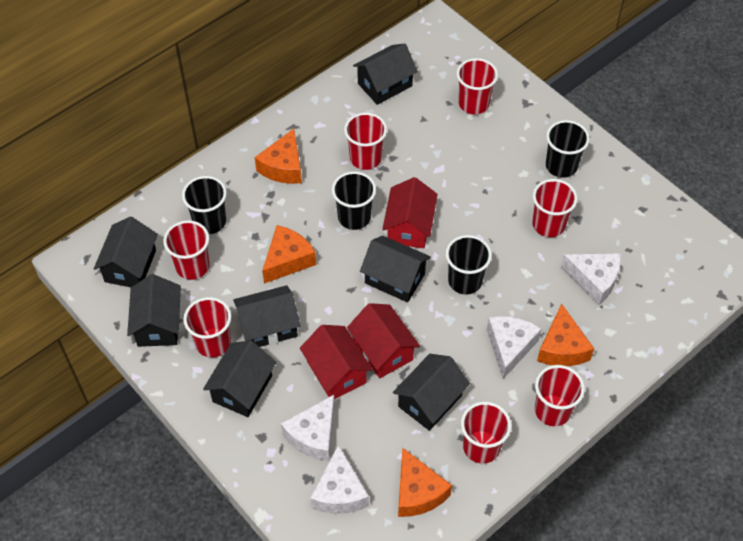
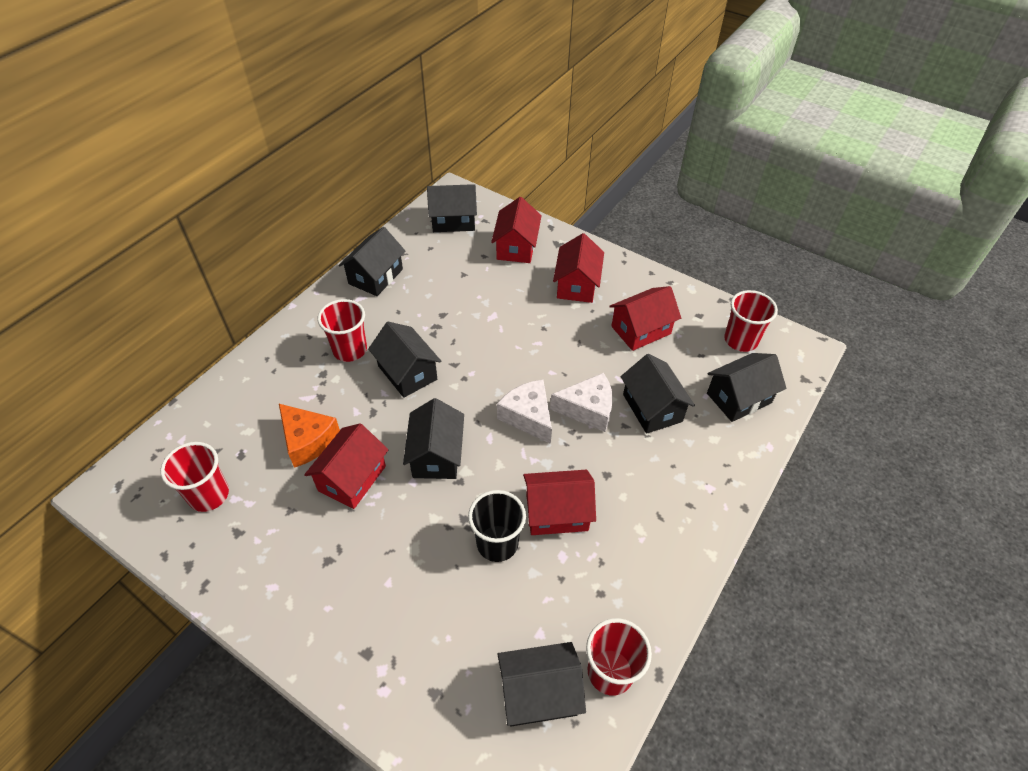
black cup: [182,176,227,234] [332,171,376,230] [446,235,492,295] [546,120,590,178] = 4 -> [468,490,526,562] = 1
orange cheese: [255,129,302,184] [262,225,316,284] [398,448,452,517] [537,304,594,366] = 4 -> [279,404,340,468] = 1
red cup: [163,220,210,280] [183,297,231,358] [344,113,387,170] [456,58,498,114] [461,401,511,464] [532,179,578,237] [535,365,585,426] = 7 -> [160,442,229,512] [317,299,367,362] [586,618,652,696] [724,290,778,352] = 4
red house: [300,325,372,399] [347,303,420,378] [382,177,438,248] = 3 -> [304,423,388,509] [491,197,542,263] [523,470,596,535] [553,233,604,303] [609,286,681,351] = 5
white cheese: [281,395,335,461] [310,445,369,514] [487,316,541,379] [561,253,621,305] = 4 -> [497,380,552,444] [550,373,613,432] = 2

